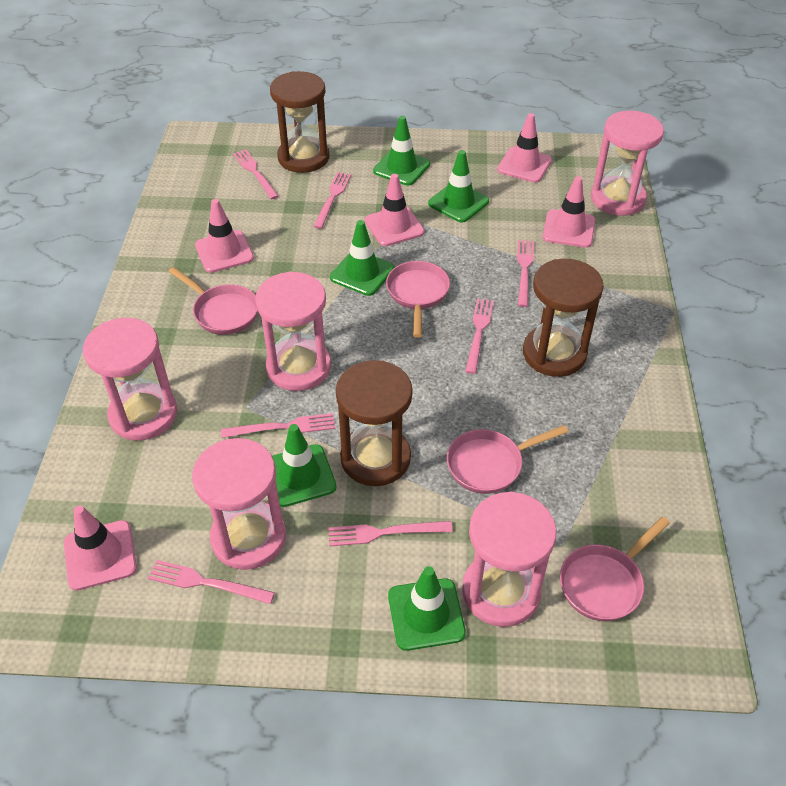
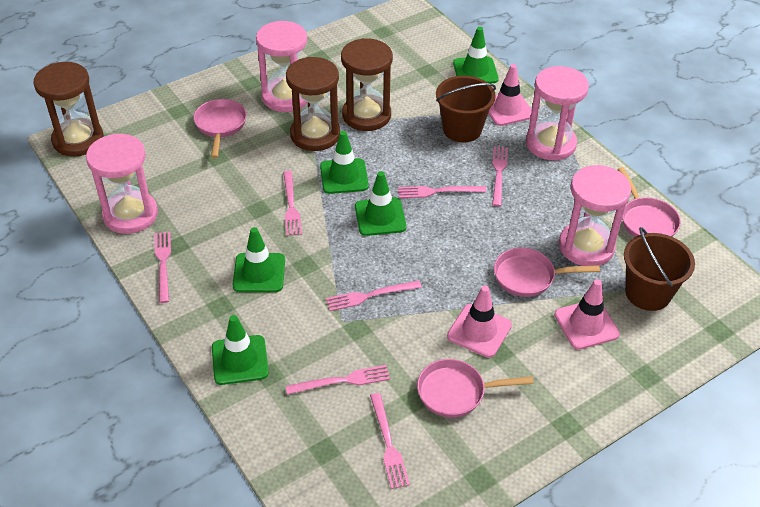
brown bucket: none = 0 -> [436,76,496,142] [624,227,695,311] = 2
pink hourglass: [83,318,177,440] [192,438,286,570] [255,271,331,391] [462,492,557,627] [591,110,664,216] = 5 -> [86,133,158,234] [256,21,308,112] [526,66,589,161] [559,165,631,266] = 4
pink traffic cone: [64,505,137,591] [195,199,254,273] [365,174,425,246] [497,113,552,183] [543,176,595,248] = 5 -> [447,286,512,358] [488,64,532,126] [554,279,620,350] = 3

